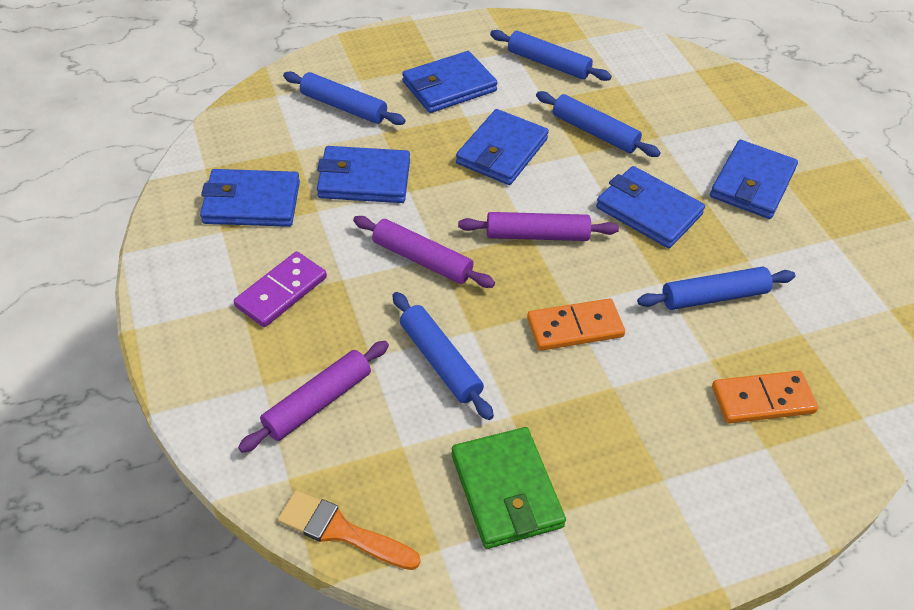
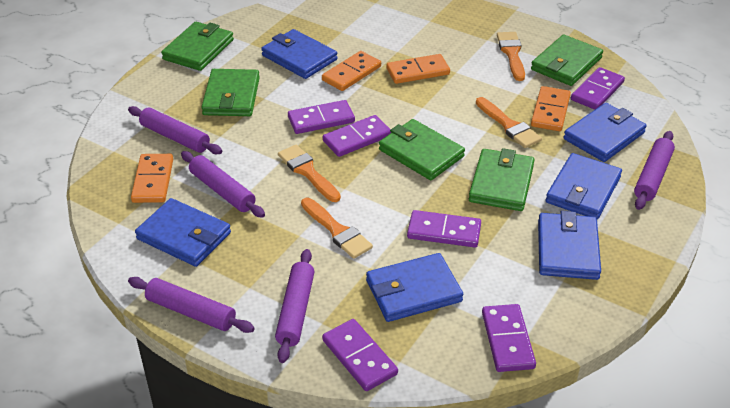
blue rolling pin: [283,72,405,125] [392,292,494,420] [490,30,612,81] [536,91,661,157] [637,267,795,310] = 5 -> none = 0
green wallet: [451,427,566,549] = 1 -> [161,22,234,71] [201,69,260,116] [379,119,465,180] [469,148,535,211] [531,34,603,86] = 5
orange brush: [278,490,421,570] = 1 -> [278,145,341,202] [301,198,373,259] [476,97,542,148] [497,32,525,81] = 4
orange domino: [527,298,625,351] [712,371,818,423] = 2 -> [131,154,173,203] [322,51,381,91] [386,54,450,84] [531,86,571,131] = 4
purple domino: [234,252,327,327] = 1 -> [288,100,355,134] [322,319,398,391] [323,115,392,157] [407,210,481,247] [482,304,536,372] [571,67,625,110] = 6
purple rolling pin: [238,341,389,453] [353,216,495,288] [458,212,619,241] = 3 -> [128,106,222,154] [128,277,255,333] [181,151,265,218] [275,249,315,363] [634,131,675,210] = 5

